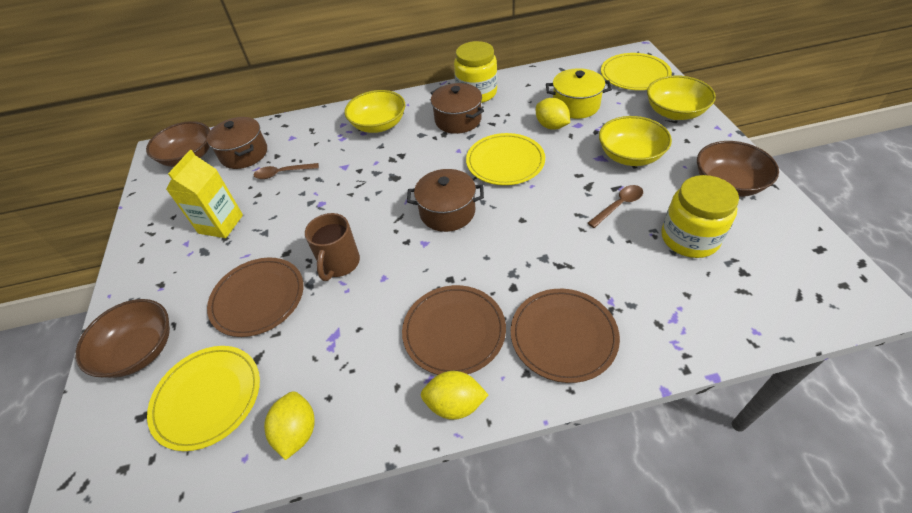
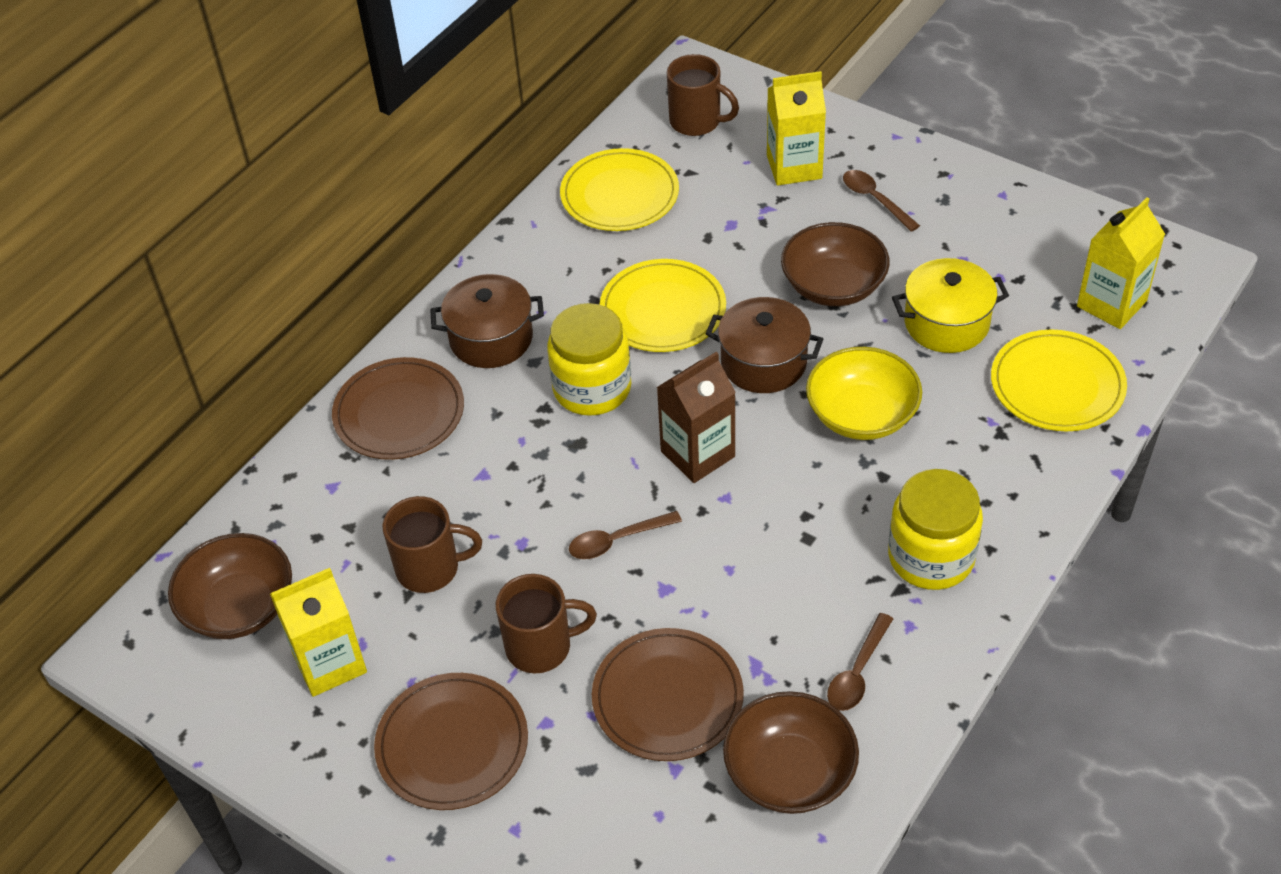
brown carton: none = 0 -> [657,352,736,483] = 1
brown mug: [305,213,360,281] = 1 -> [382,496,482,593] [496,574,597,673] [667,54,739,136] = 3
brown pot: [207,117,267,169] [407,169,484,232] [431,83,484,134] = 3 -> [430,274,544,368] [706,297,823,393] = 2
brown spoon: [254,163,319,179] [588,185,643,228] = 2 -> [569,511,682,559] [827,613,893,711] [843,170,920,232] = 3
yellow bowl: [344,90,405,133] [599,116,672,166] [647,75,716,120] = 3 -> [806,347,922,440] = 1
yellow carton: [166,150,243,238] = 1 -> [270,568,367,697] [767,71,826,186] [1077,197,1165,329] = 3
yellow lemon: [264,391,314,460] [421,371,488,420] [536,98,570,130] = 3 -> none = 0

